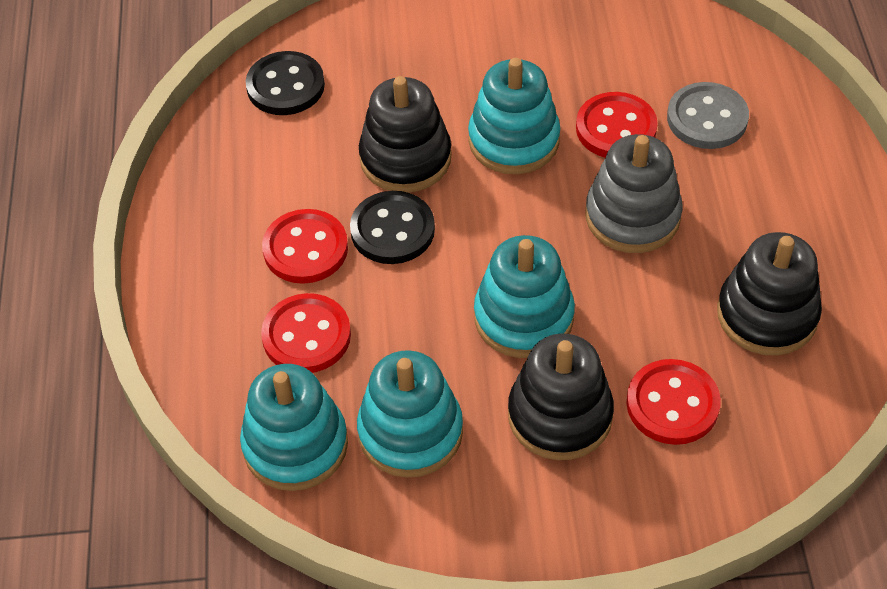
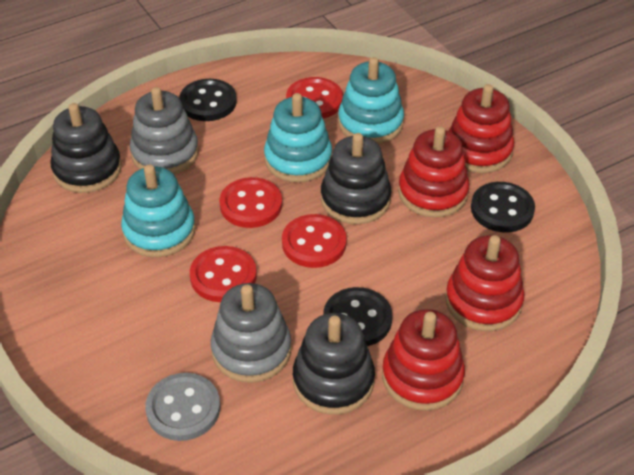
black button: [246,51,325,115] [350,191,435,264] = 2 -> [179,79,237,121] [323,287,392,346] [471,182,535,233] = 3
grey stacking toy: [586,134,683,253] = 1 -> [130,87,199,175] [211,283,292,383] = 2
red stacking toy: none = 0 -> [382,309,465,411] [398,126,470,218] [445,235,525,331] [449,84,514,173] = 4
turquoise stacking toy: [240,364,348,491] [357,350,463,478] [468,58,560,174] [474,235,575,358] = 4 -> [121,164,196,257] [264,93,332,182] [338,57,404,144] = 3

